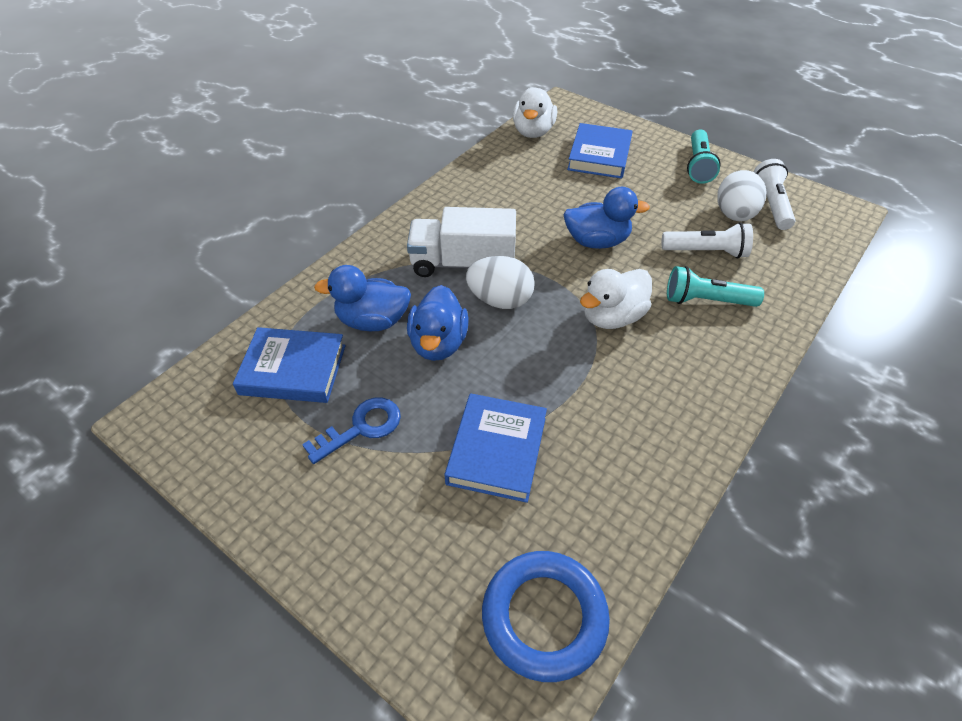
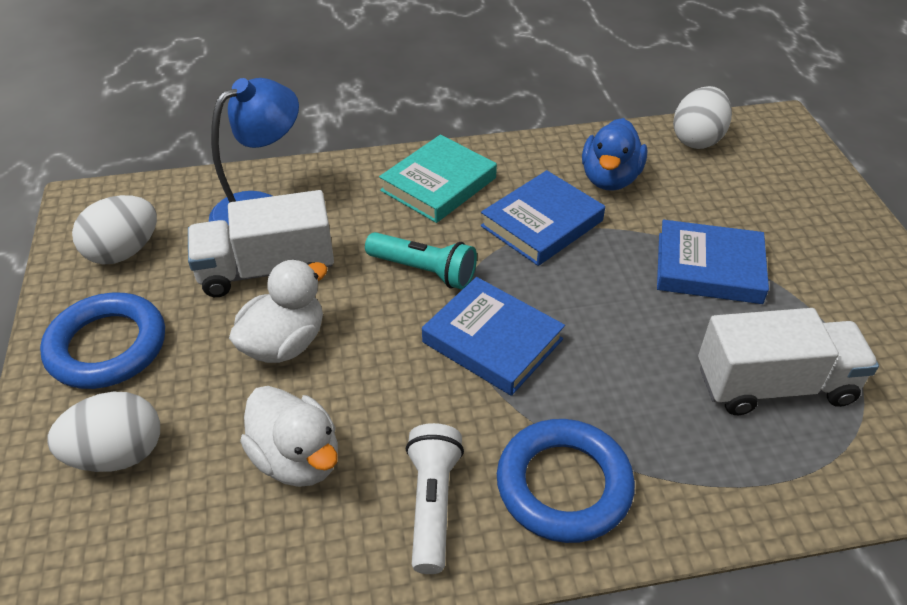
blue duck: [314,265,411,331] [407,285,469,361] [564,187,650,249] = 3 -> [582,118,647,191] = 1
blue key: [302,398,401,464] = 1 -> none = 0
blue lamp: none = 0 -> [209,78,299,225] = 1
blue ring: [482,551,610,682] = 1 -> [40,293,165,389] [497,419,635,543] = 2
turquoise book: none = 0 -> [379,135,497,223] = 1
turquoise flashlight: [667,266,764,307] [687,129,721,184] = 2 -> [365,232,477,289] = 1
white egg: [466,256,535,309] [717,170,766,221] = 2 -> [47,392,160,472] [72,195,157,264] [673,86,732,149] = 3
white flashlight: [662,222,753,259] [754,159,796,230] = 2 -> [406,423,464,574] = 1
white truck: [407,207,516,277] = 1 -> [188,190,334,297] [698,308,879,415] = 2

